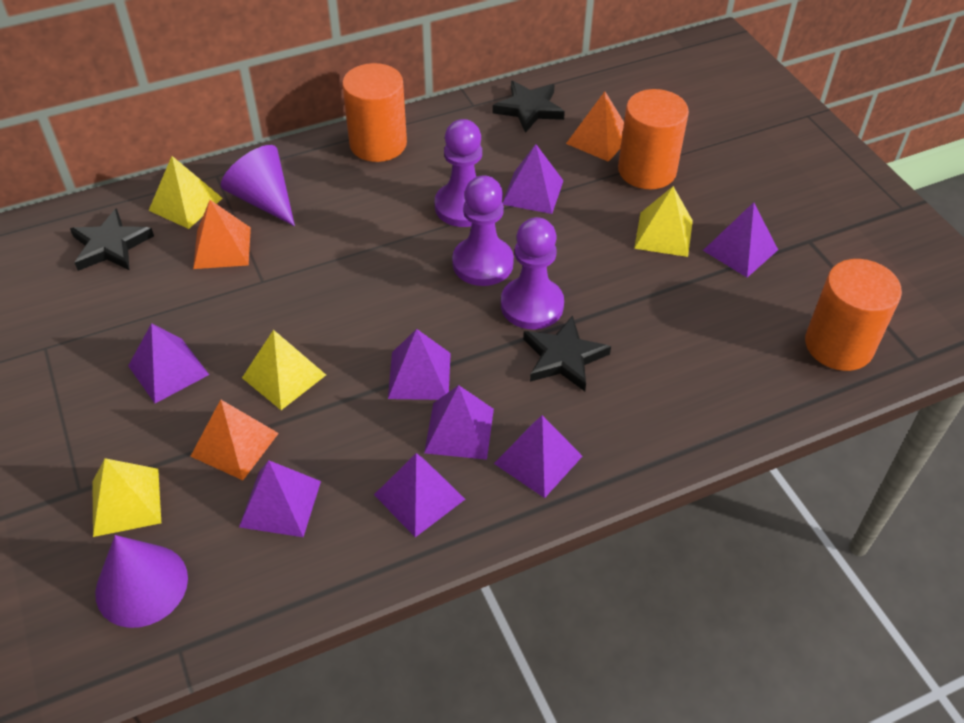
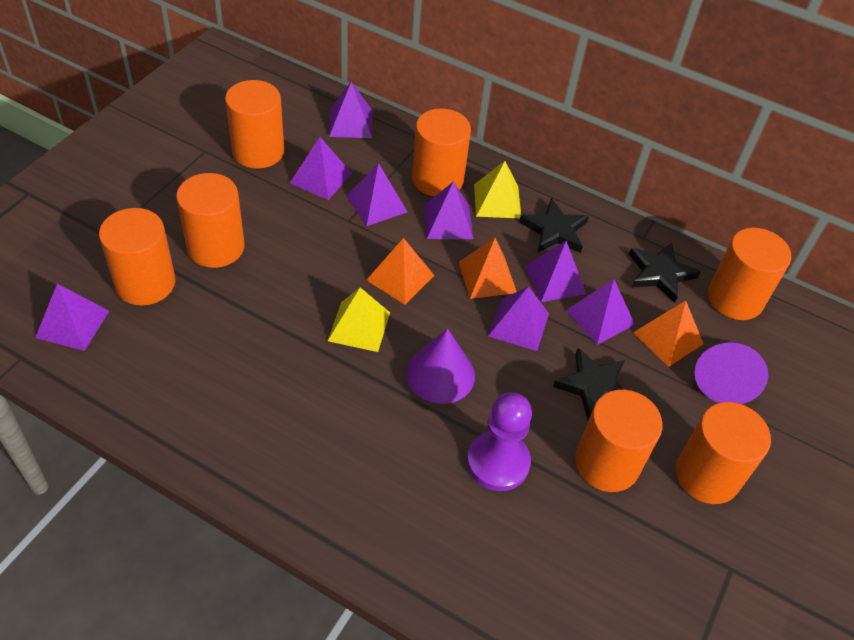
orange cylinder: [342,63,407,162] [618,89,689,189] [805,259,902,371] = 3 -> [99,208,176,305] [176,173,245,268] [225,80,284,169] [412,108,471,197] [575,390,663,492] [676,402,771,504] [708,228,791,320] = 7
purple pawn: [435,119,482,227] [452,175,514,286] [501,217,564,329] = 3 -> [467,392,532,491] = 1
yellow pyramid: [92,458,161,537] [148,156,223,229] [242,330,326,410] [634,186,693,257] = 4 -> [328,288,390,352] [474,161,521,218] = 2

